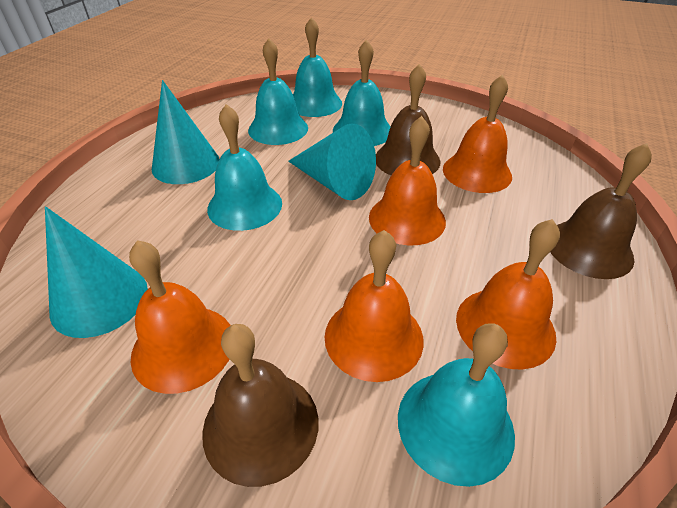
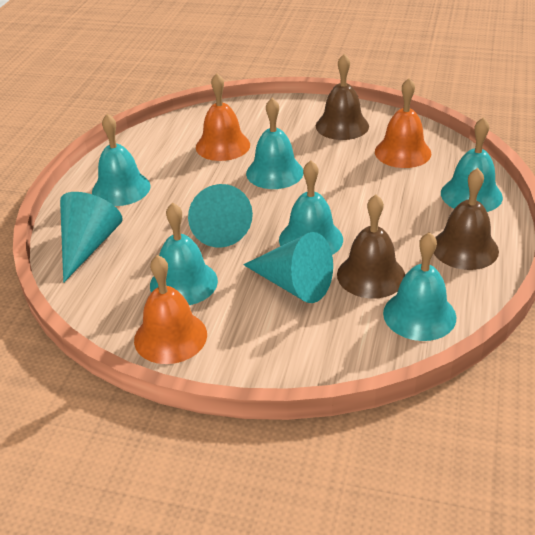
orange bell: [129,240,231,394] [324,230,424,382] [369,116,446,246] [443,75,512,193] [456,219,560,370] = 5 -> [134,255,207,364] [196,73,250,161] [375,78,431,168] = 3
turquoise bell: [207,104,282,231] [248,38,308,145] [293,17,342,117] [333,39,391,146] [398,323,515,487] = 5 -> [92,114,150,206] [150,203,218,305] [246,98,303,189] [279,160,343,255] [383,232,456,341] [441,117,503,212] = 6

